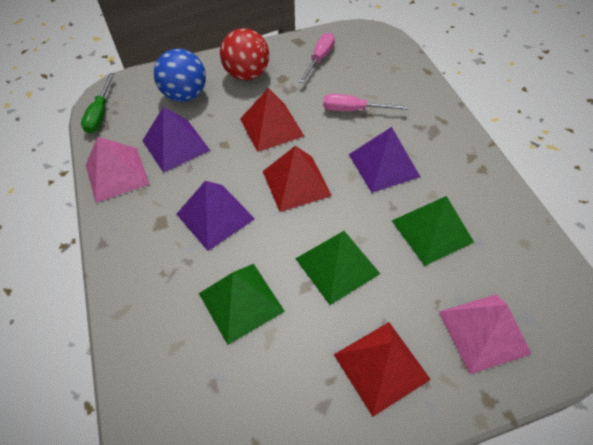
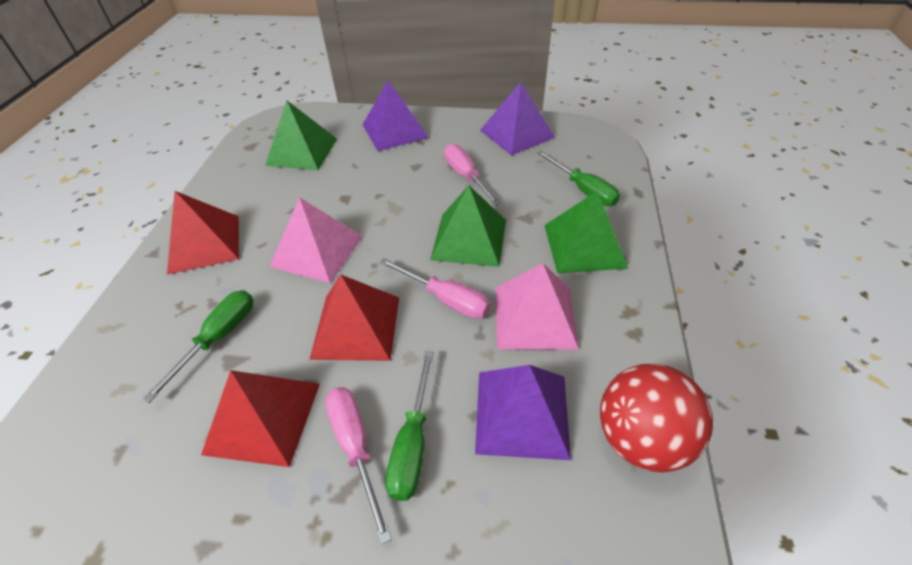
blue ball: [154,49,206,102] = 1 -> none = 0
green screwdriver: [81,73,114,133] = 1 -> [142,290,253,403] [385,351,434,501] [537,151,620,206] = 3
pink screwdriver: [299,32,335,83] [323,94,408,111] = 2 -> [325,387,392,545] [379,258,490,319] [444,144,501,205] = 3

